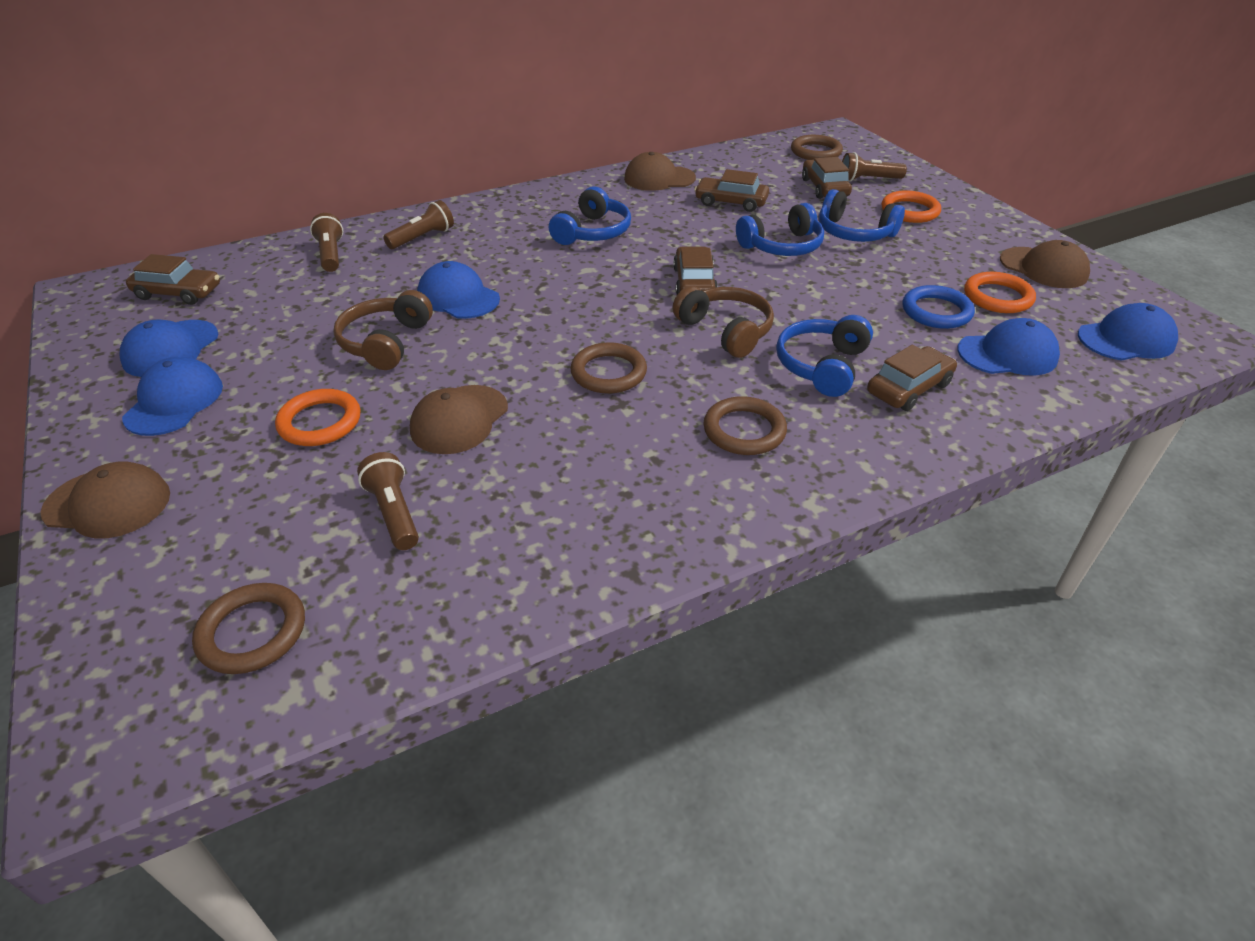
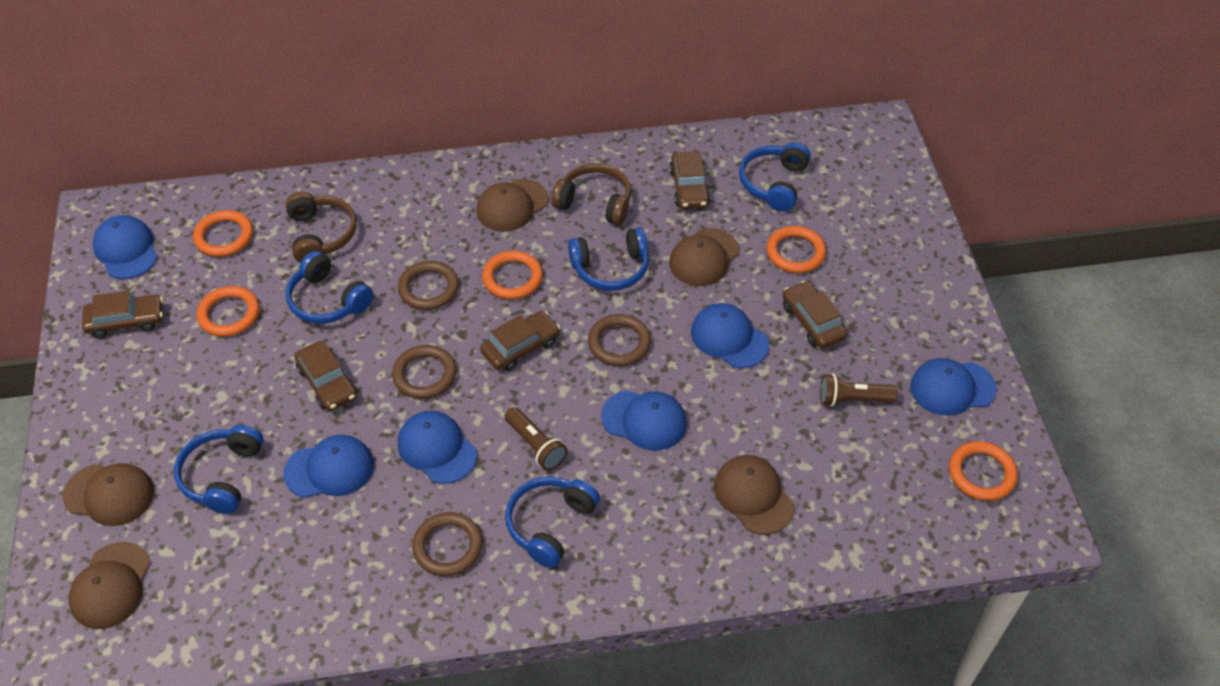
blue cap: [119,320,218,377] [122,357,223,436] [417,261,500,319] [958,318,1060,375] [1078,303,1178,360] = 5 -> [92,215,158,279] [283,435,374,498] [398,410,477,484] [601,390,687,451] [691,303,769,368] [910,358,997,416] = 6
blue headphones: [549,186,631,245] [736,203,824,256] [776,315,873,397] [819,189,905,242] = 4 -> [174,425,264,514] [286,251,373,324] [505,476,600,568] [568,227,649,291] [739,142,811,211] = 5
blue ring: [903,285,975,329] = 1 -> none = 0
brown cap: [41,461,170,538] [410,385,508,454] [624,152,696,191] [1000,240,1090,288] = 4 -> [63,463,154,526] [69,542,150,629] [477,179,548,232] [669,228,739,286] [714,455,794,535] = 5
brown flashlight: [310,213,343,272] [357,452,419,550] [383,200,454,249] [842,152,907,182] = 4 -> [505,407,567,471] [820,374,898,407] = 2
orange ring: [275,389,361,446] [882,190,941,223] [964,272,1036,313] = 3 -> [193,210,253,257] [197,286,260,337] [482,251,543,300] [766,226,826,273] [949,441,1018,501] = 5

